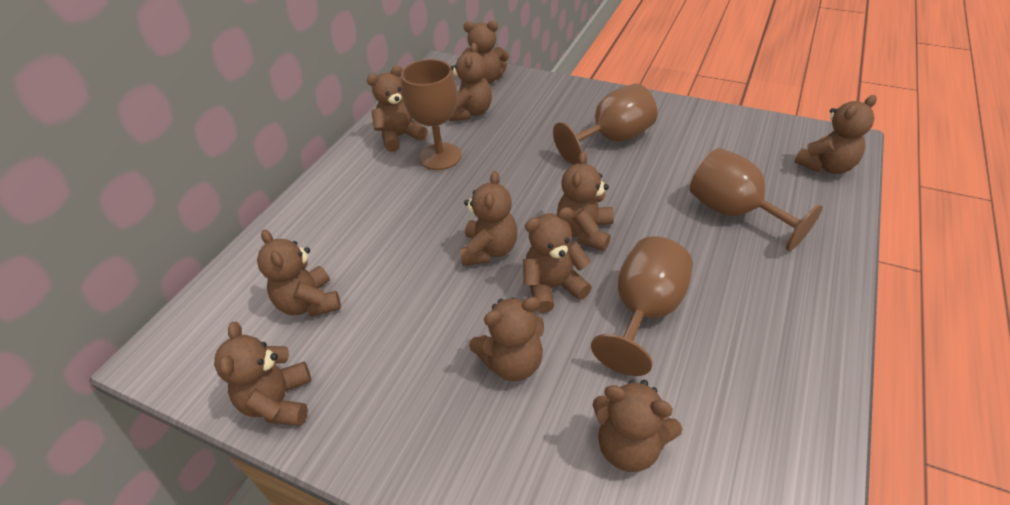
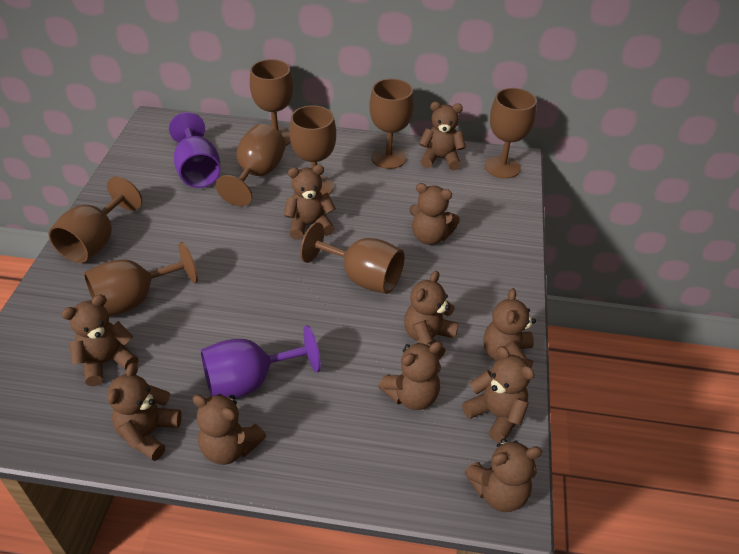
brown goblet: [401,59,462,170] [553,84,657,164] [591,236,693,376] [690,148,823,251] = 4 -> [48,176,142,263] [84,242,198,316] [215,124,286,207] [250,59,293,146] [289,105,336,195] [300,222,405,294] [369,79,414,169] [485,88,537,179] = 8
purple goblet: none = 0 -> [169,112,220,188] [201,325,321,399] = 2

